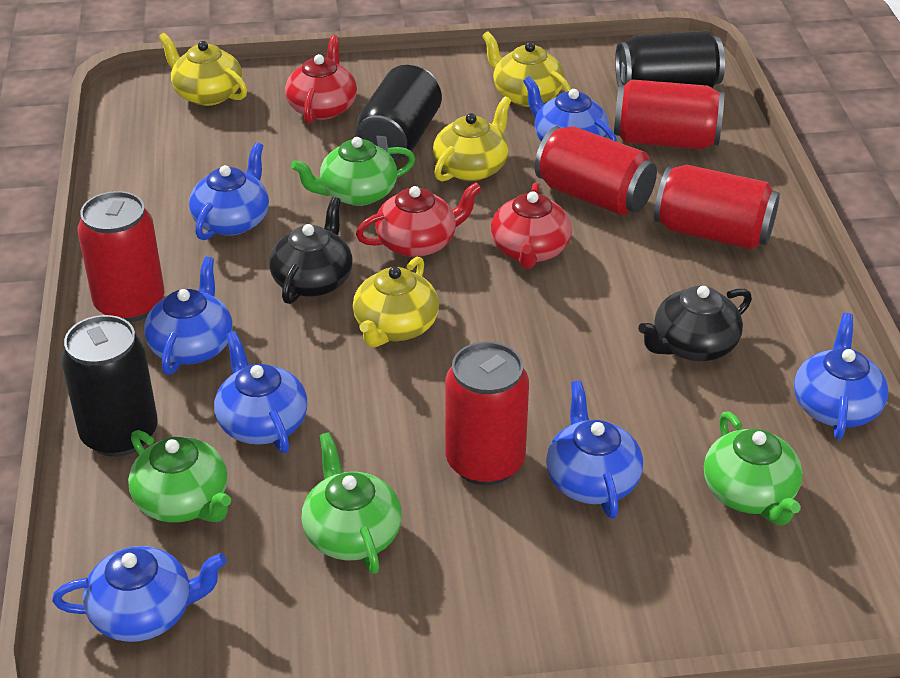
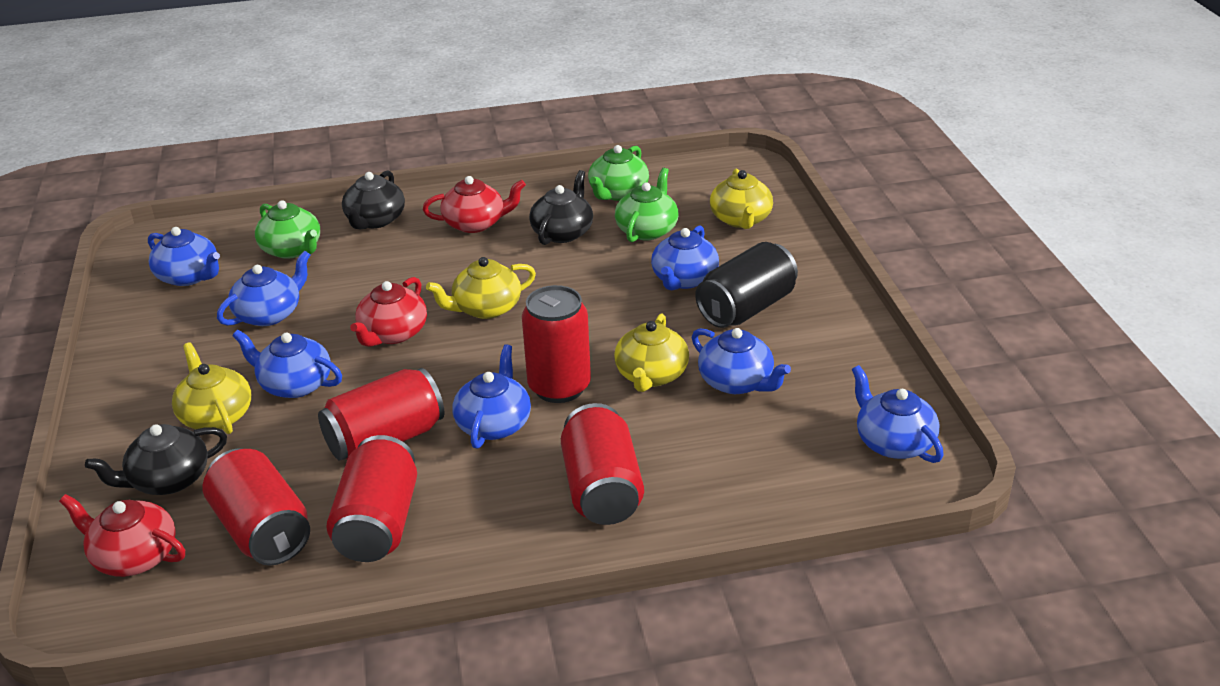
black can: [61,315,158,457] [356,65,442,162] [615,30,725,88] = 3 -> [695,242,798,328] = 1
black teapot: [269,197,353,304] [638,286,752,361] = 2 -> [85,424,227,495] [342,170,405,229] [529,170,593,245] = 3
green teapot: [128,430,231,523] [291,137,415,206] [301,432,402,574] [704,412,803,525] = 4 -> [255,200,320,259] [588,145,649,201] [615,168,678,242] = 3

